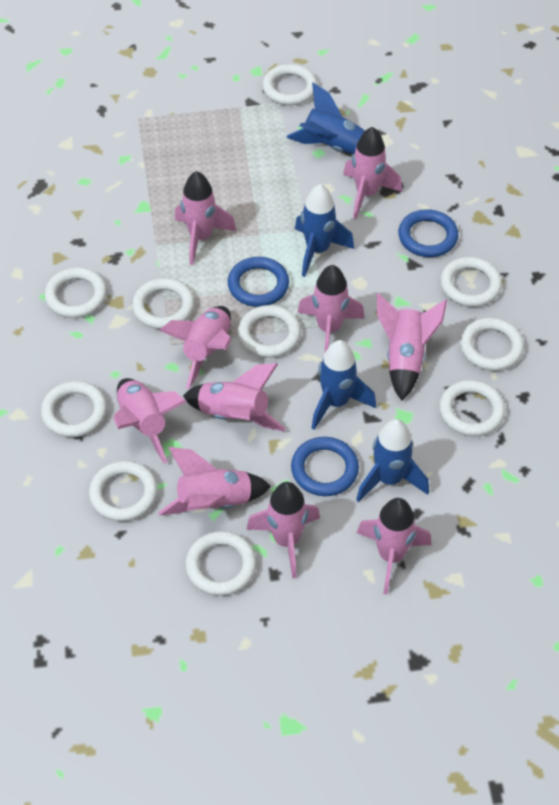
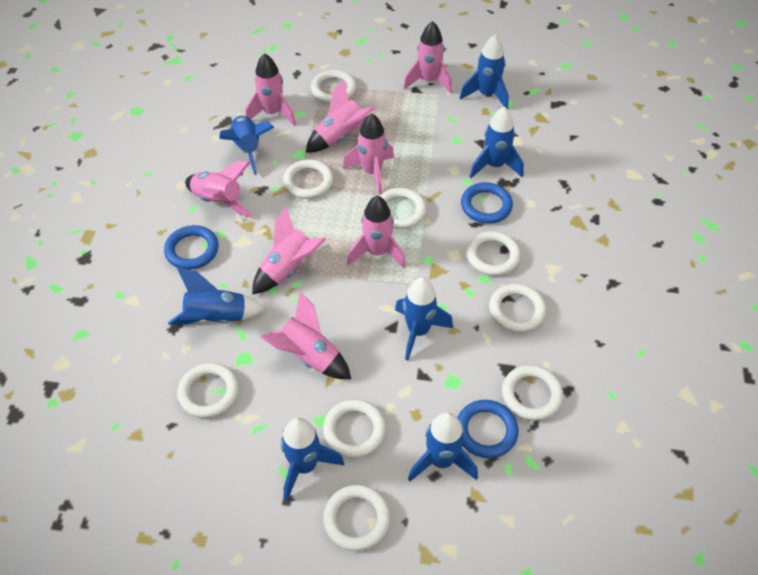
blue rocket: [286,83,365,154] [295,184,354,277] [312,340,376,430] [356,419,429,502] = 4 -> [168,267,265,325] [219,116,274,175] [281,418,344,501] [395,277,453,360] [408,412,478,481] [460,35,509,109] [469,106,524,178] = 7
pink rocket: [113,378,187,464] [158,447,271,516] [159,306,231,389] [175,171,236,265] [183,363,286,431] [246,482,320,579] [297,265,365,354] [343,127,402,219] [357,498,431,594] [377,293,447,401] = 10 -> [185,161,252,218] [245,53,296,126] [252,206,326,294] [260,291,351,379] [306,79,375,153] [343,113,394,195] [347,196,406,268] [403,21,452,93] = 8
white ring: [41,381,107,437] [45,267,107,318] [89,460,158,522] [132,278,195,329] [185,531,257,596] [238,305,301,358] [262,64,317,105] [439,380,505,436] [440,257,502,307] [460,318,524,371] = 10 -> [177,363,239,418] [283,159,334,199] [311,70,357,103] [323,399,386,458] [323,485,391,551] [380,188,427,229] [466,231,521,276] [489,284,546,332] [502,365,563,421] = 9

